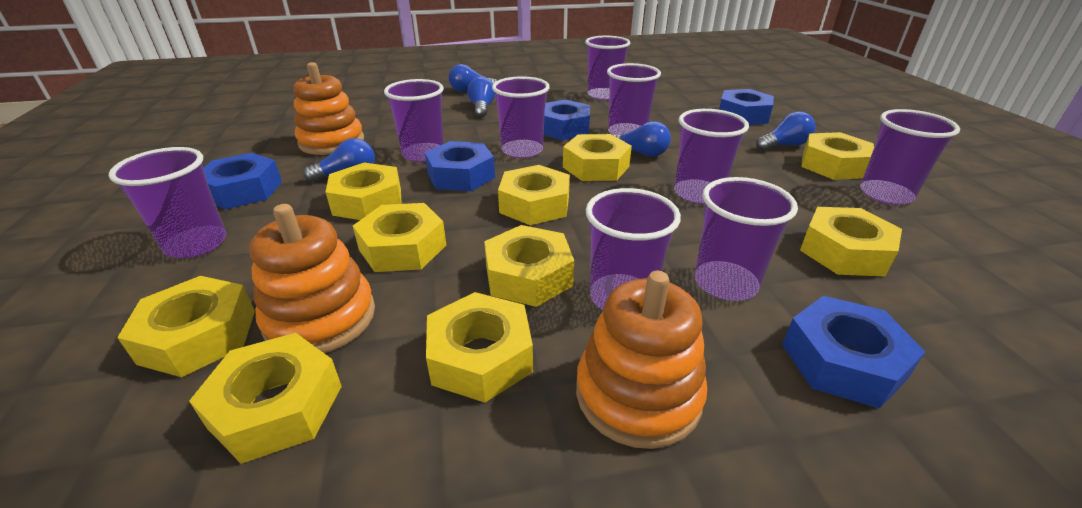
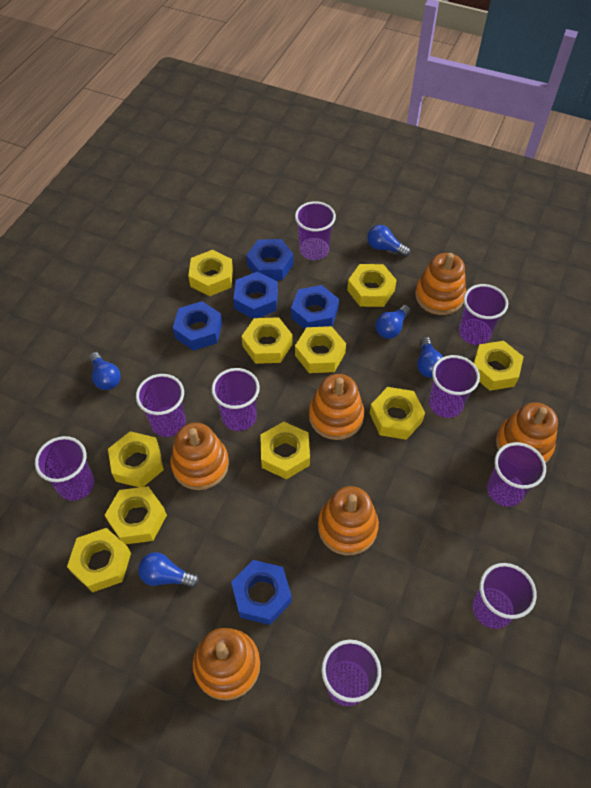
orange stacking toy: [249,204,375,353] [293,62,364,155] [576,271,707,449] = 3 -> [171,423,229,490] [193,628,260,701] [309,374,364,440] [318,486,379,555] [415,253,466,315] [496,402,558,463] = 6

